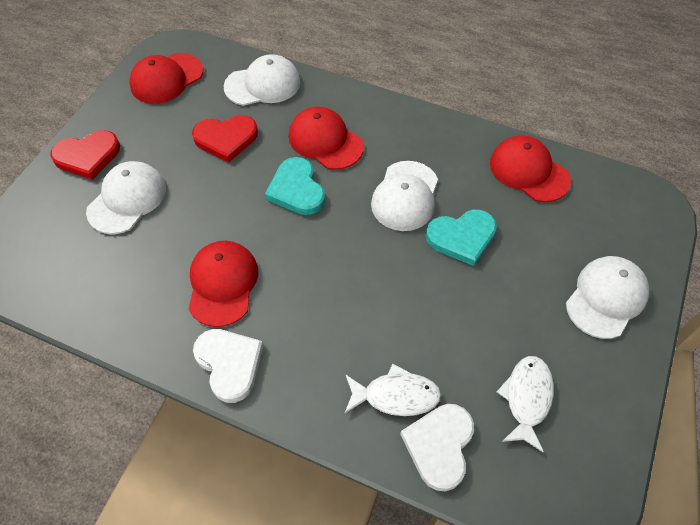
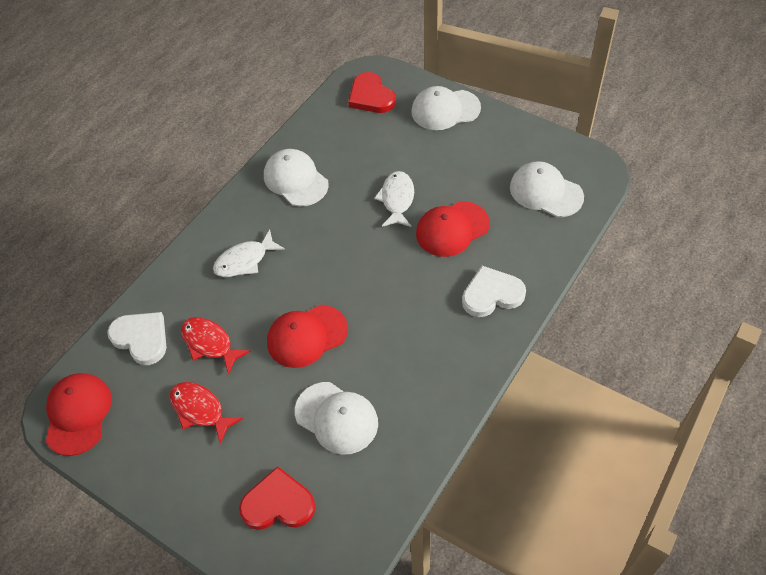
red cap: [129,53,203,104] [189,241,258,327] [289,106,364,170] [490,135,571,202] = 4 -> [46,373,111,456] [267,305,348,368] [416,201,490,257] = 3
red fish: none = 0 -> [170,382,243,444] [181,317,251,374] = 2
turquoise heart: [265,157,325,215] [426,209,497,266] = 2 -> none = 0

